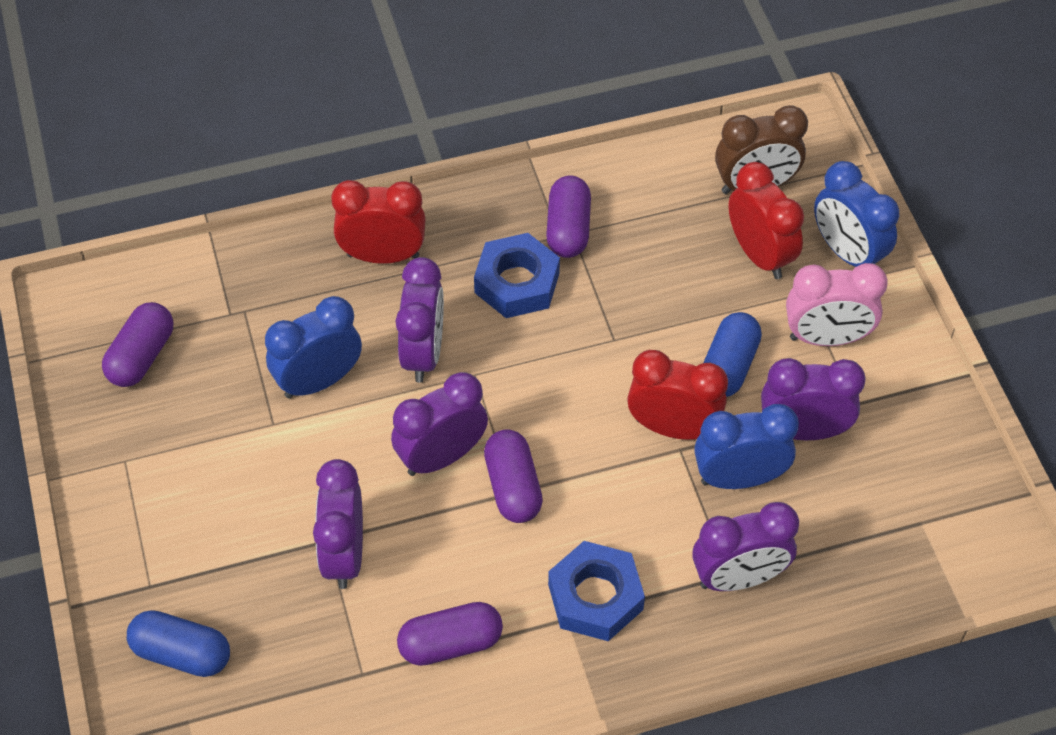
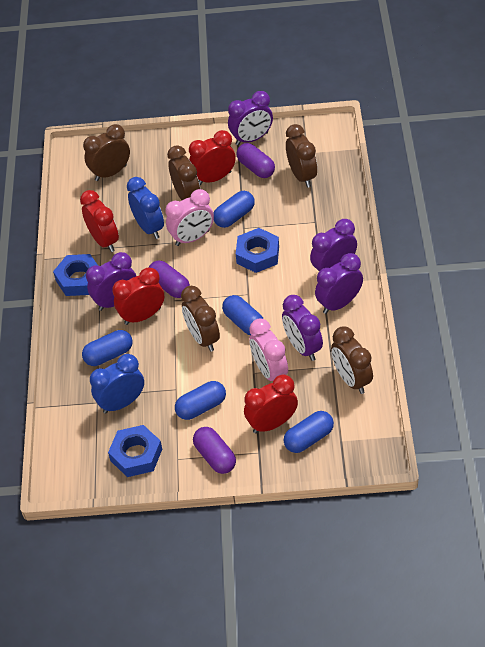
blue capsule: [127,610,230,677] [703,312,762,397] = 2 -> [82,330,132,366] [175,381,226,420] [213,191,255,228] [222,295,263,335] [283,411,334,453] = 5
blue clock: [265,296,362,399] [694,404,799,489] [814,161,899,267] = 3 -> [90,354,144,414] [127,177,164,239] = 2
blue nut: [474,233,560,318] [548,541,645,641] = 2 -> [53,254,98,296] [108,425,162,477] [236,228,279,273] = 3
brown clock: [715,105,808,194] = 1 -> [83,124,130,181] [167,145,200,200] [181,286,220,352] [286,124,317,188] [331,326,373,394] = 5
pink clock: [786,263,888,346] = 1 -> [166,189,214,246] [249,319,288,381] = 2
purple capsule: [102,302,173,387] [397,602,503,666] [484,429,543,523] [546,175,591,258] = 4 -> [149,261,190,298] [193,427,236,474] [236,143,275,178] = 3
red clock: [331,180,426,264] [627,350,728,440] [728,162,804,279] = 3 -> [80,190,119,252] [112,267,164,325] [189,130,236,185] [244,375,298,434] = 4

